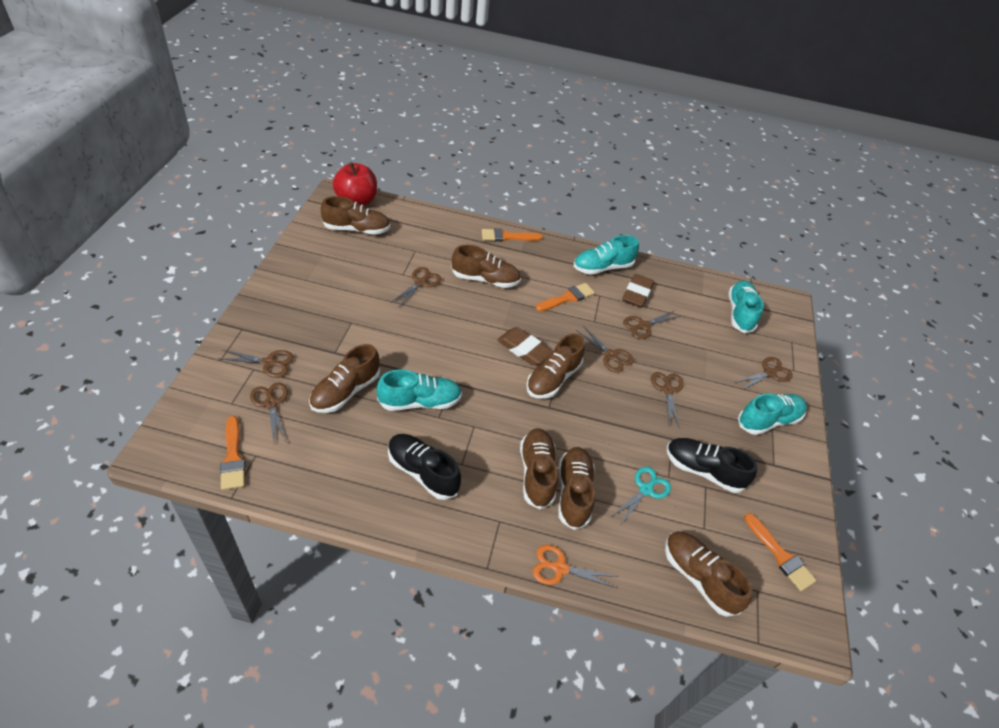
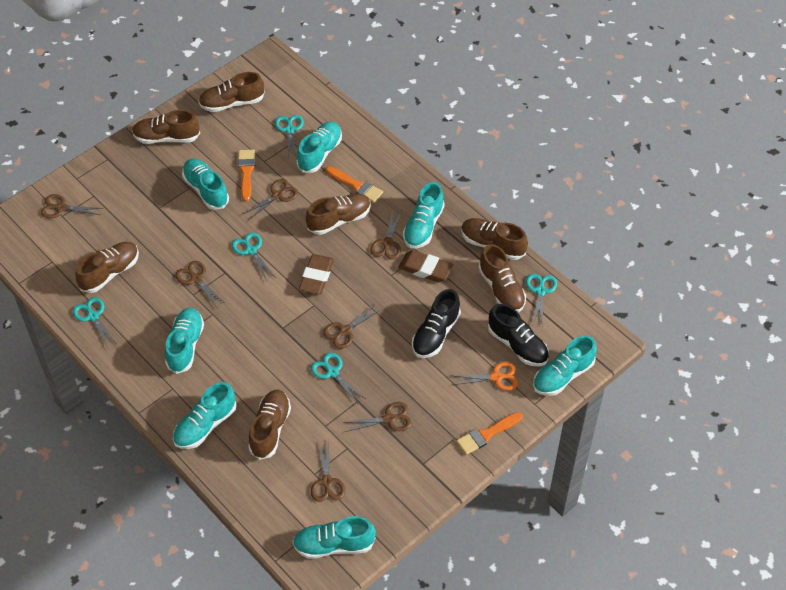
orange brush: [220,416,245,490] [482,228,543,242] [536,283,595,311] [744,513,816,591] = 4 -> [238,150,255,201] [326,166,383,203] [456,412,523,455] = 3
red apple: [333,162,377,206] = 1 -> none = 0
turquoise scissors: [611,467,671,525] = 1 -> [73,297,117,348] [232,232,276,281] [275,115,304,158] [311,353,365,403] [526,273,557,327] = 5
turquoise shoe: [376,370,462,411] [574,235,639,275] [728,281,764,333] [738,394,807,435] = 4 -> [165,308,204,374] [173,382,237,449] [182,159,229,210] [292,516,376,559] [297,122,342,173] [403,182,445,249] [533,336,597,396] = 7

